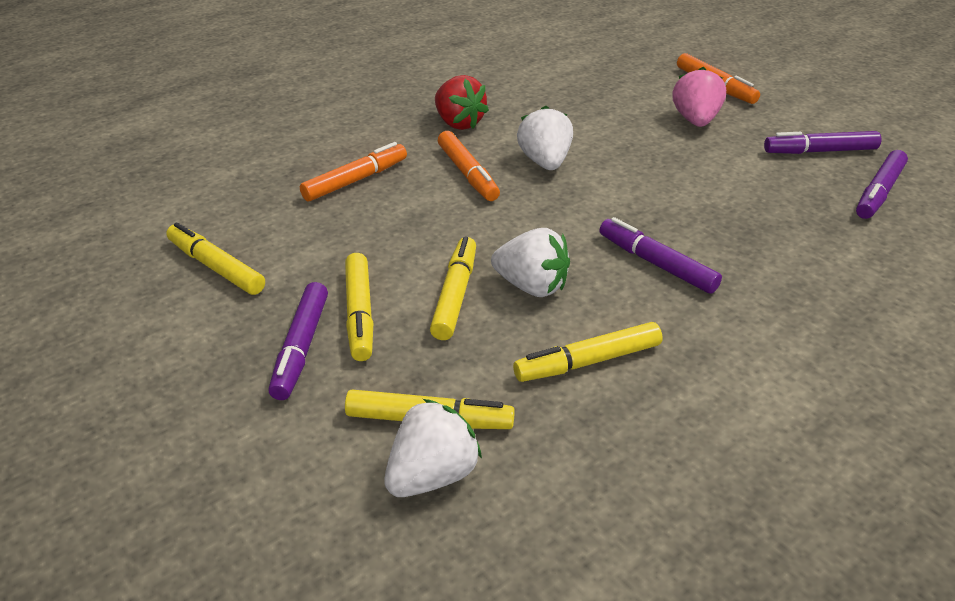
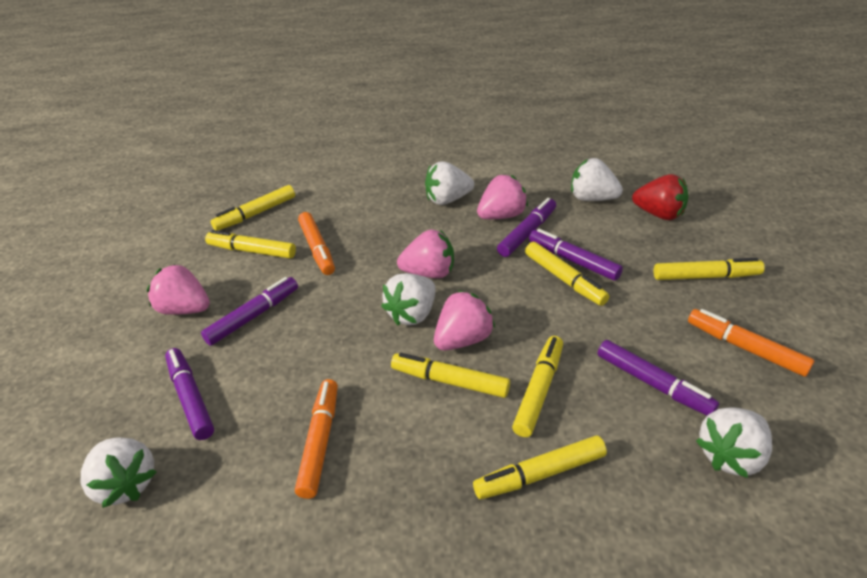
pink strawberry: [673,67,726,127] = 1 -> [147,264,210,315] [397,230,454,278] [434,290,495,350] [477,175,528,219] = 4
purple marker: [269,282,328,400] [600,217,722,294] [764,131,881,154] [856,150,908,219] = 4 -> [165,348,214,440] [201,277,298,346] [497,198,556,257] [529,229,623,281] [597,340,719,416] = 5
white strawberry: [384,399,482,497] [491,228,570,297] [517,106,573,170] = 3 -> [81,437,157,508] [381,273,435,325] [425,161,474,205] [571,158,623,201] [696,407,772,478] = 5
yellow marker: [166,222,265,295] [345,253,374,361] [345,390,515,429] [430,237,476,340] [513,322,663,382] = 5 -> [205,230,296,258] [211,185,295,231] [391,353,510,398] [473,436,607,499] [512,336,563,437] [525,242,609,306] [654,258,765,280] = 7

